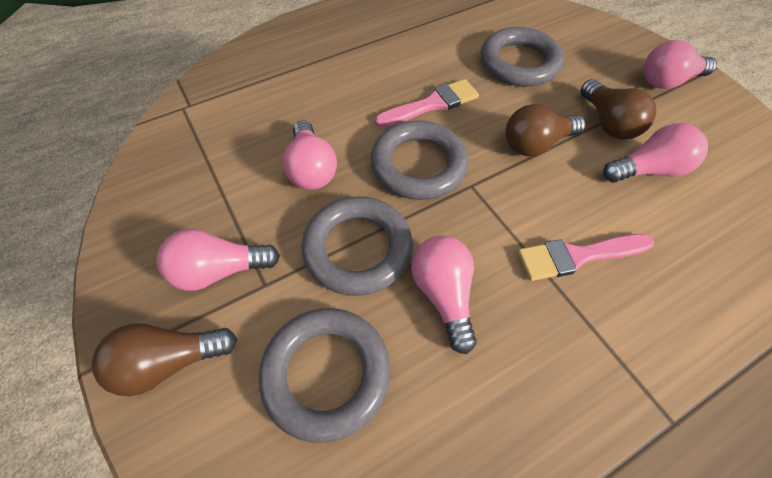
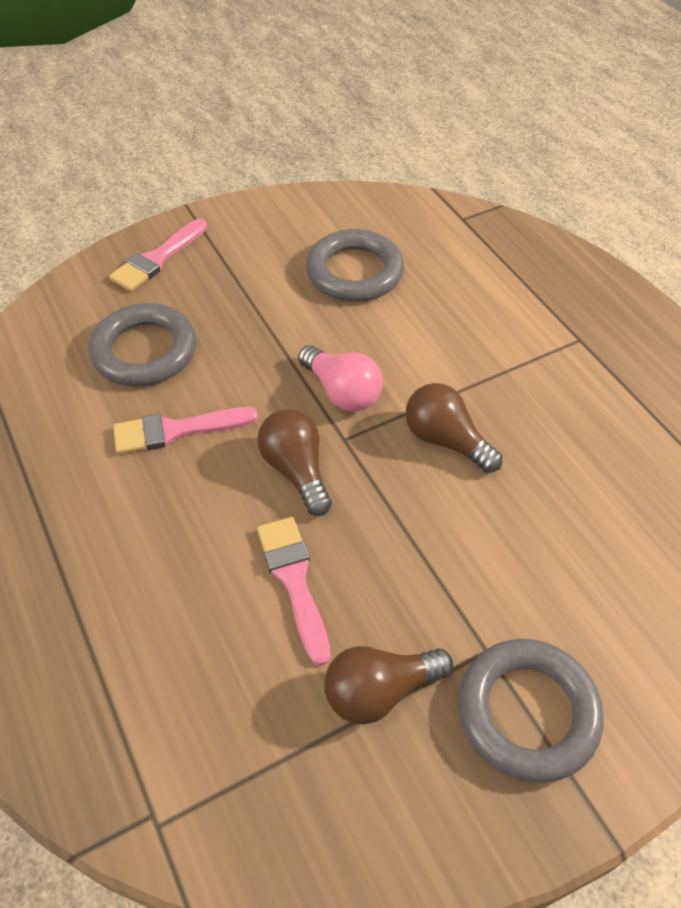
grey ring: [259,308,390,443] [301,196,413,296] [371,120,469,200] [481,27,564,87] = 4 -> [89,303,196,386] [306,229,404,302] [458,639,604,782] = 3
pink brush: [375,79,479,128] [518,234,654,281] = 2 -> [109,219,207,291] [113,407,258,454] [257,517,331,666] = 3
pink light bulb: [157,229,280,291] [283,120,337,190] [411,236,477,354] [603,123,708,182] [643,40,717,89] = 5 -> [298,345,383,412] = 1

